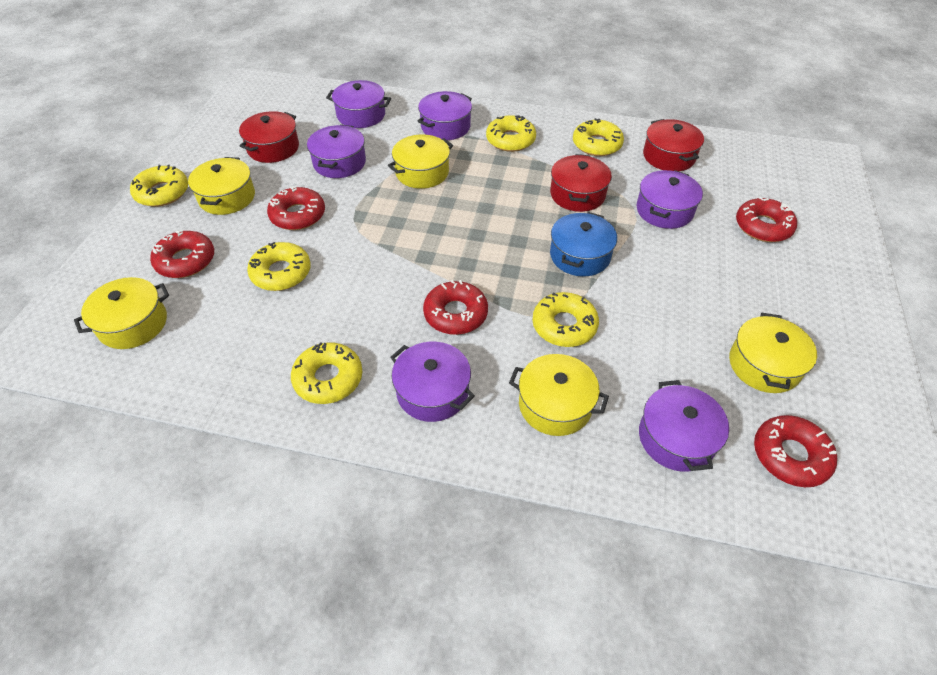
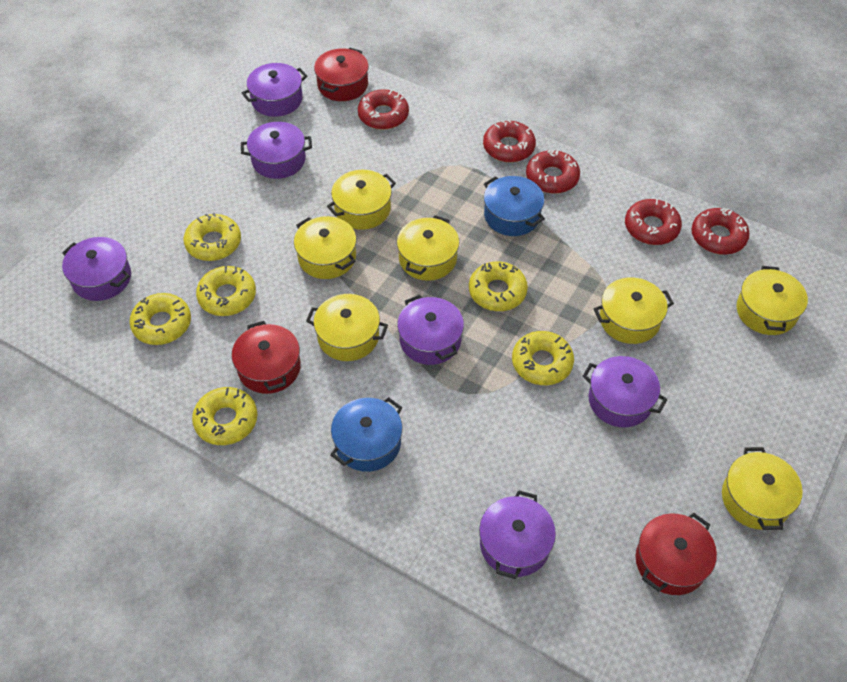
blue pot: [550,212,617,277] = 1 -> [330,397,402,472] [484,176,545,236] = 2
yellow pot: [74,277,169,349] [188,157,255,215] [388,135,453,189] [509,354,609,436] [729,313,817,393] = 5 -> [294,216,356,279] [306,294,388,361] [327,170,396,230] [397,215,459,281] [594,277,674,344] [722,447,803,530] [736,266,808,335] = 7

